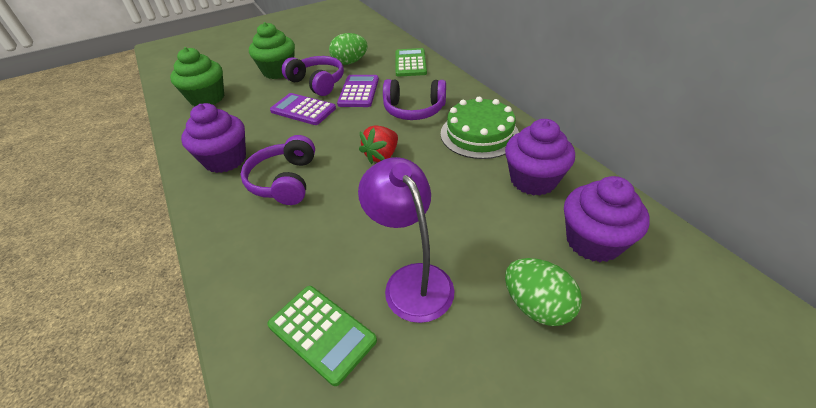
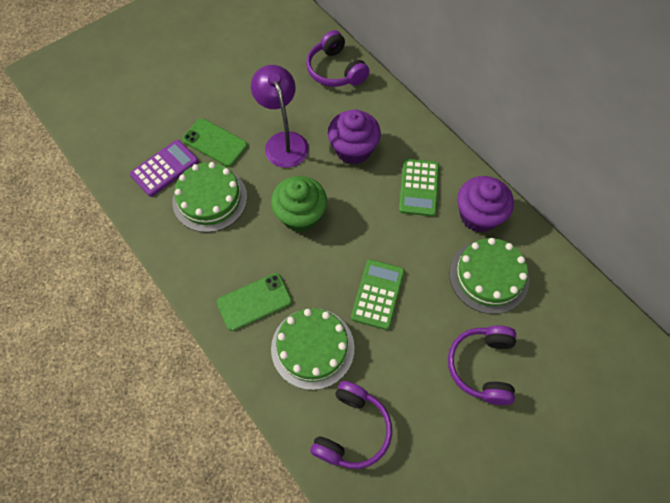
green cake: [441,97,519,159] = 1 -> [172,162,247,232] [271,308,354,390] [449,238,529,314] = 3
green cupcake: [170,47,224,107] [249,22,295,79] = 2 -> [271,176,327,232] = 1
green egg: [329,33,368,65] [505,258,582,326] = 2 -> none = 0
green phone: none = 0 -> [182,118,247,167] [217,273,292,331] = 2
purple calculator: [270,93,336,125] [337,75,379,107] = 2 -> [130,140,198,197] = 1
purple cupcake: [181,103,246,173] [505,119,575,196] [564,176,650,262] = 3 -> [328,110,381,165] [457,176,514,232] = 2
red strawberry: [359,125,398,164] = 1 -> none = 0

